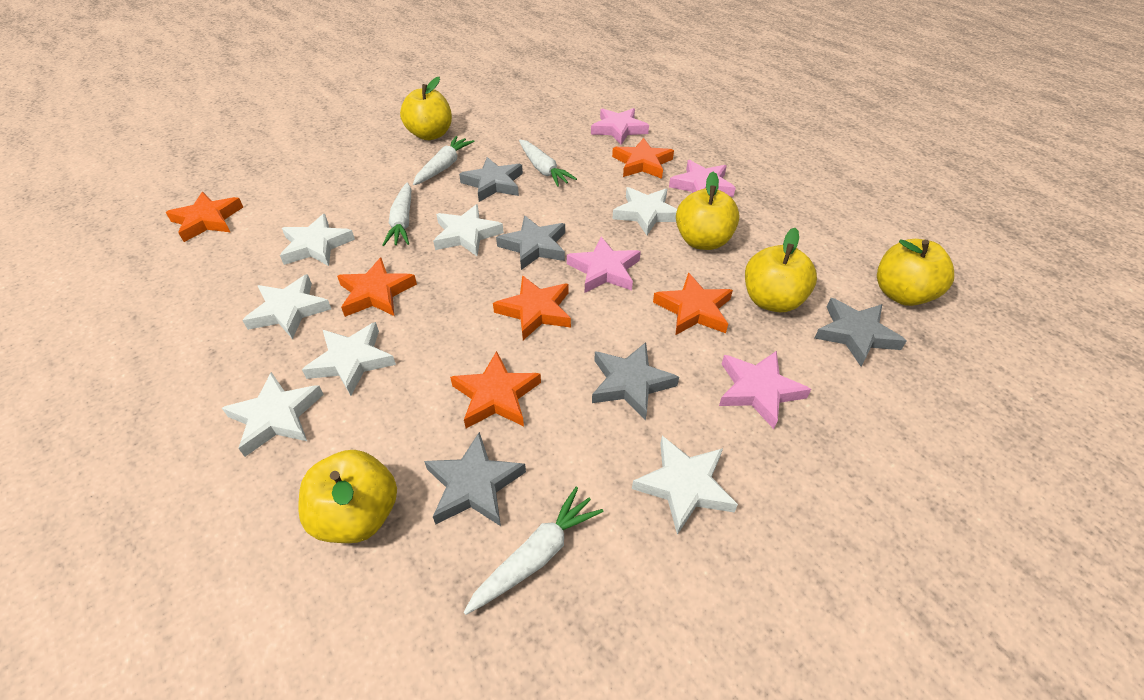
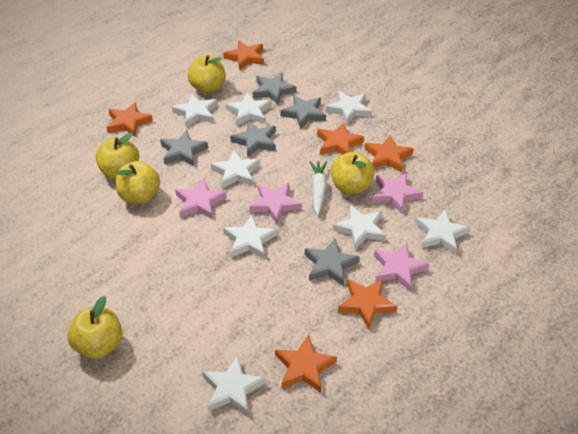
white carrot: [382,182,411,246] [413,136,475,185] [463,487,603,615] [519,140,577,187] = 4 -> [309,161,327,215] = 1
white star: [222,372,324,457] [242,274,331,339] [280,214,355,266] [302,322,396,396] [433,204,504,256] [612,187,677,235] [632,436,738,535] = 7 -> [172,94,217,127] [202,355,266,415] [211,150,260,189] [223,215,277,259] [226,93,271,126] [326,91,372,125] [333,205,386,249] [415,209,470,254] = 8

